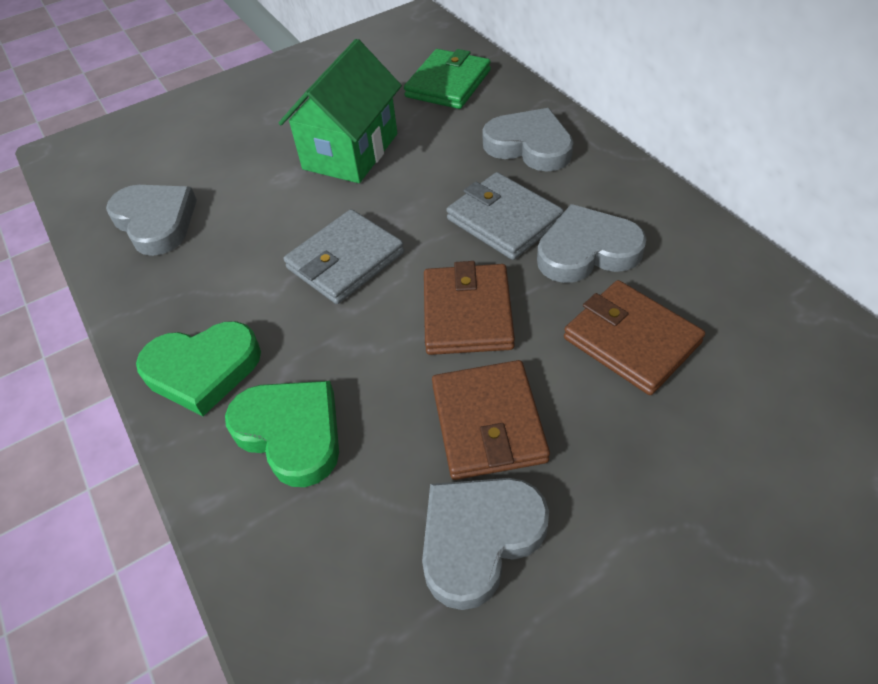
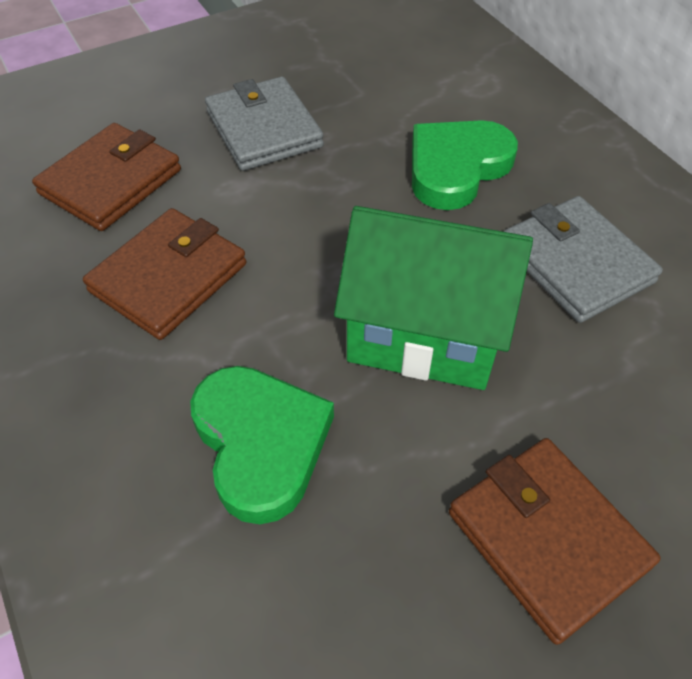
green wallet: [404,49,491,109] = 1 -> none = 0
grey heart: [106,185,197,256] [422,478,549,610] [482,108,574,172] [537,204,647,283] = 4 -> none = 0

